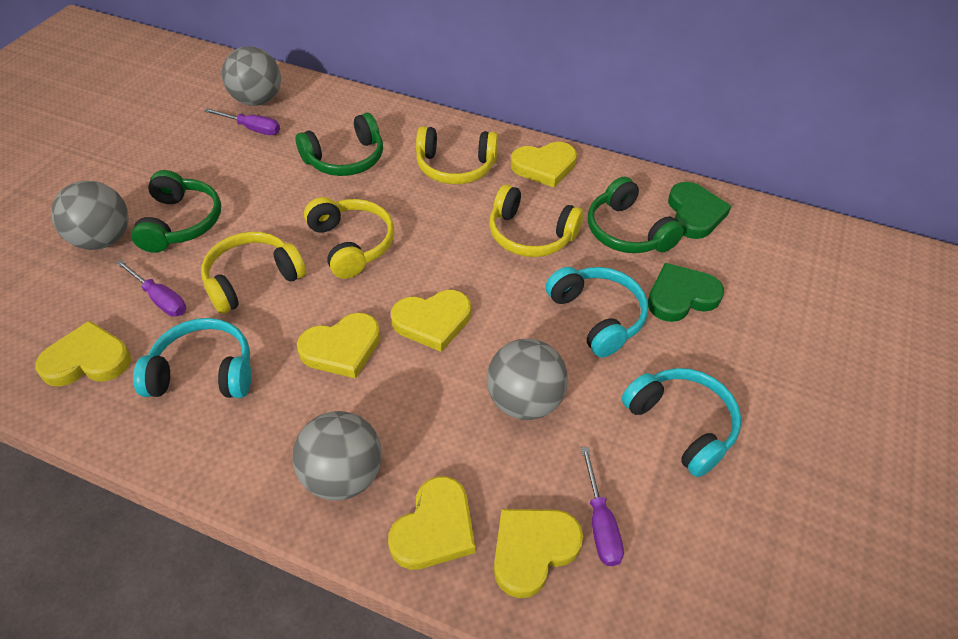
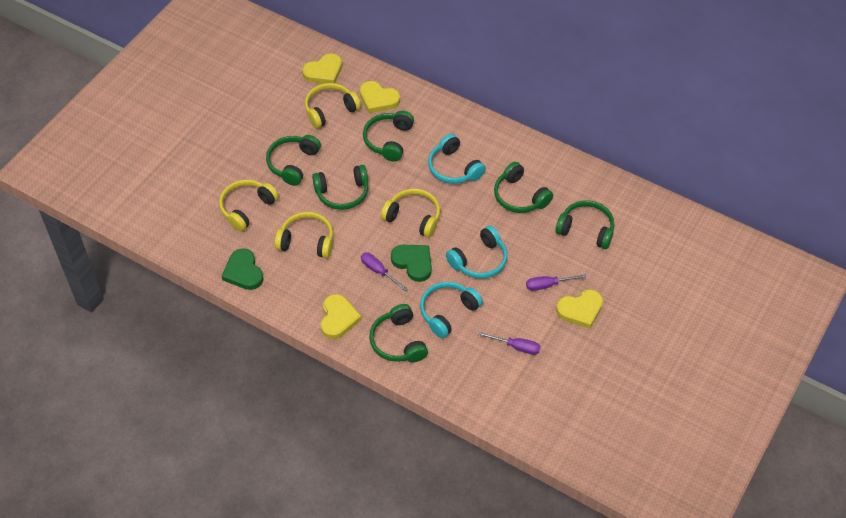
green headphones: [131,170,221,253] [296,113,383,176] [588,177,684,253] = 3 -> [266,135,321,186] [312,165,368,210] [363,111,414,162] [369,304,428,362] [494,162,553,213] [555,200,615,249] = 6
grey ball: [51,181,129,250] [222,46,281,106] [293,411,382,501] [487,339,568,420] = 4 -> none = 0
yellow heart: [35,321,131,386] [297,313,380,379] [388,476,475,570] [391,290,471,352] [494,509,583,598] [511,142,577,187] = 6 -> [302,53,342,84] [321,294,362,339] [360,81,400,113] [556,289,603,329] = 4

